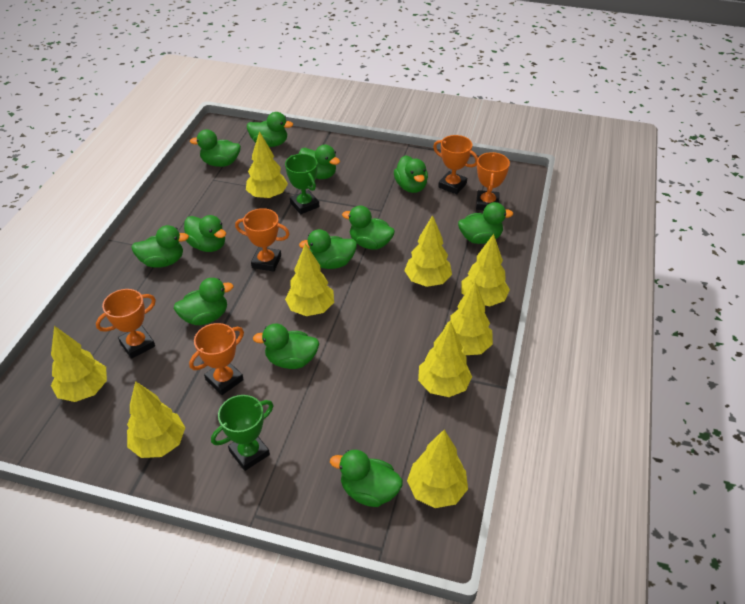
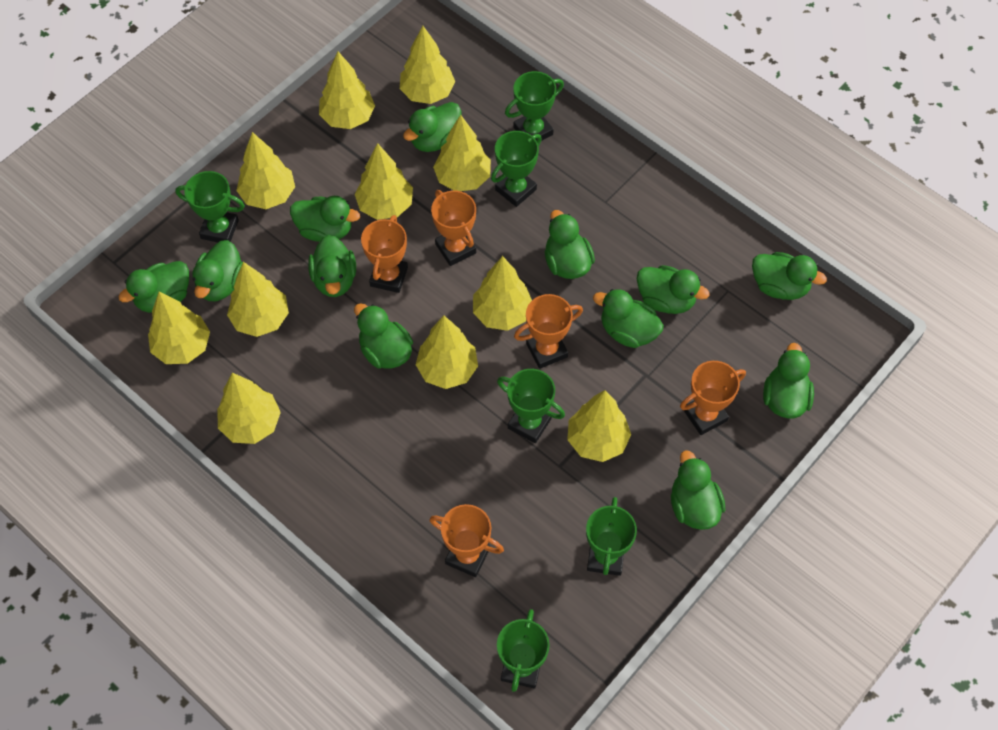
green trophy: [211,395,273,471] [285,154,319,214] = 2 -> [175,171,245,242] [491,131,542,207] [497,369,565,443] [497,609,549,692] [505,71,564,141] [586,497,637,576] = 6
yellow tree: [51,326,107,402] [127,381,185,458] [246,131,288,199] [285,243,334,316] [404,215,452,287] [407,430,468,508] [418,321,472,397] [444,282,493,355] [462,234,510,306] = 9 -> [148,291,210,364] [217,373,281,444] [227,262,289,337] [236,132,295,209] [319,52,375,129] [355,143,413,220] [400,26,455,104] [416,315,478,389] [433,115,491,191] [473,256,532,331] [567,390,631,462] = 11

